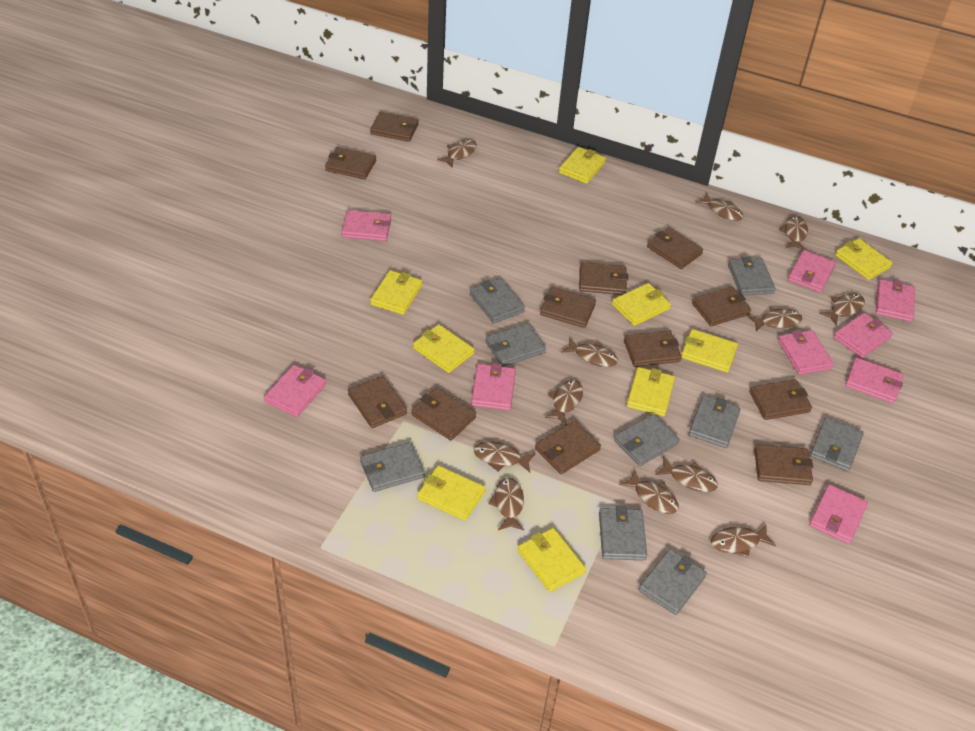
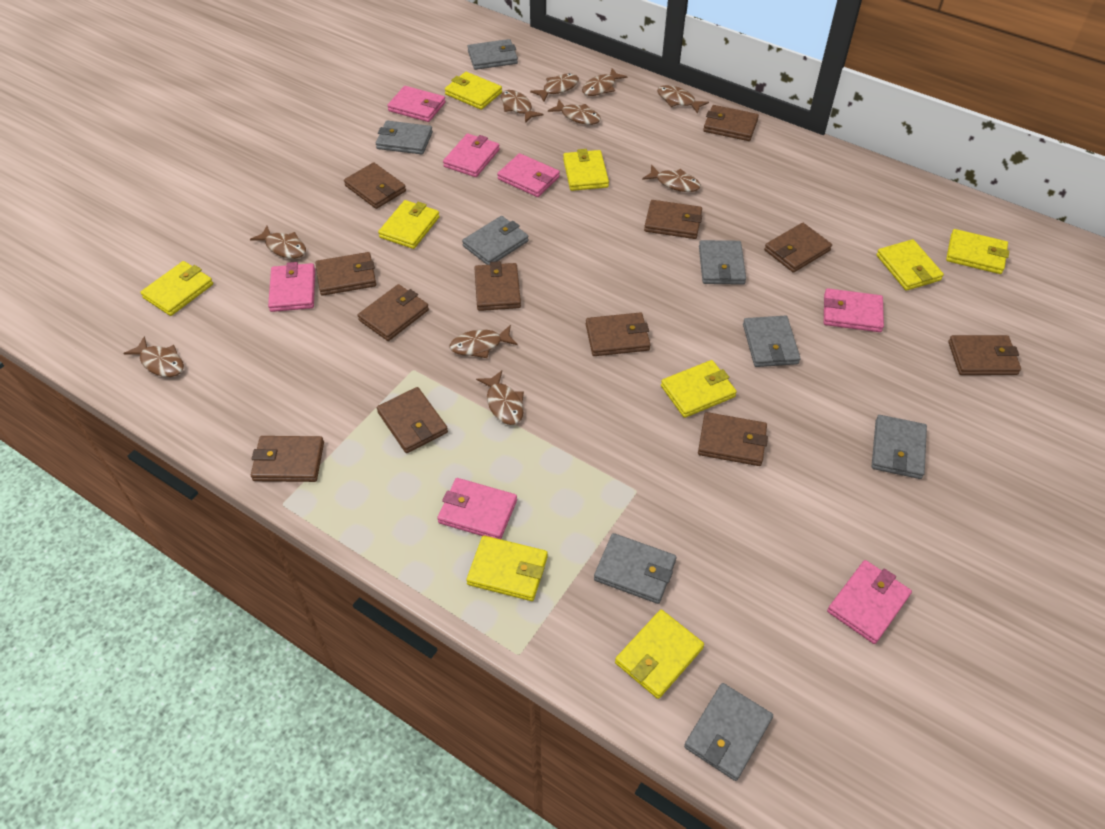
brown fish: [437,139,477,168] [474,442,536,473] [488,478,524,530] [545,380,583,425] [561,337,618,367] [619,470,679,514] [655,456,718,492] [695,192,744,221] [711,525,776,558] [748,307,802,331] [779,216,808,250] [819,293,865,326] = 12 -> [123,336,184,377] [250,226,306,259] [450,325,518,358] [476,370,524,425] [501,90,543,123] [530,73,579,102] [548,100,601,125] [582,68,628,96] [642,165,701,192] [657,85,709,114] = 10
grey wallet: [360,442,425,492] [470,278,525,323] [486,323,546,367] [599,506,647,560] [614,414,680,466] [639,549,707,615] [689,396,741,448] [728,256,775,295] [810,417,864,472] = 9 -> [376,121,433,154] [462,216,529,265] [468,39,518,70] [594,533,676,604] [684,683,773,781] [699,240,746,285] [743,316,800,367] [872,415,927,479] = 8
pink wallet: [264,365,326,417] [341,210,391,241] [471,363,516,410] [778,330,834,375] [788,250,836,293] [809,484,868,544] [833,313,893,358] [845,357,904,403] [876,279,915,322] = 9 -> [268,262,315,312] [387,86,446,122] [437,478,517,539] [443,134,500,177] [497,153,560,197] [824,288,884,332] [827,560,912,644] = 7

